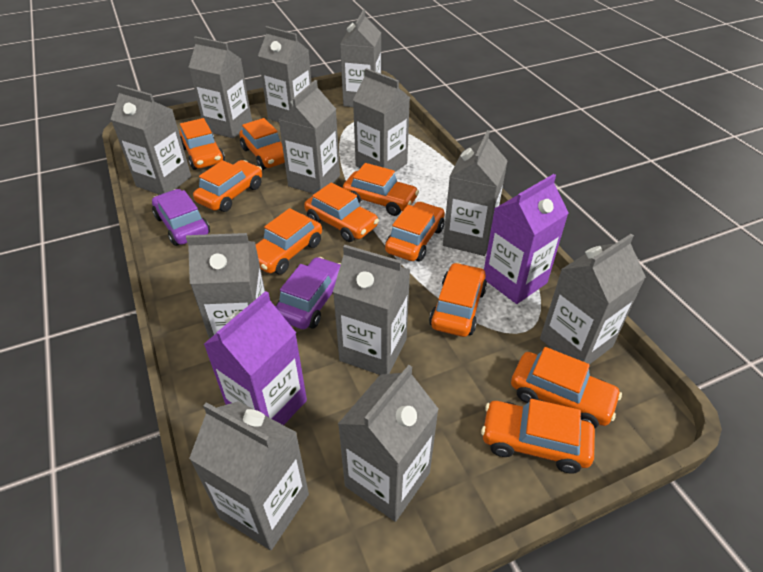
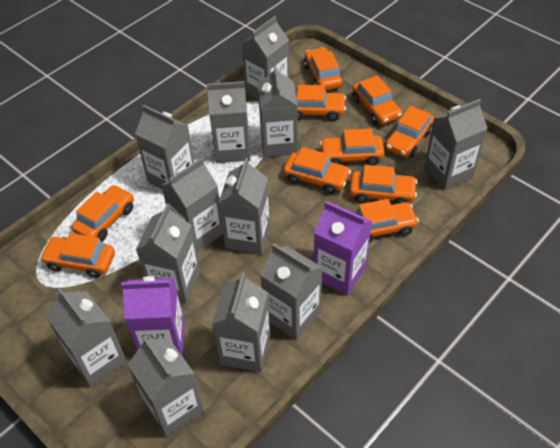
purple car: [152,189,210,246] [276,257,341,329] = 2 -> none = 0

